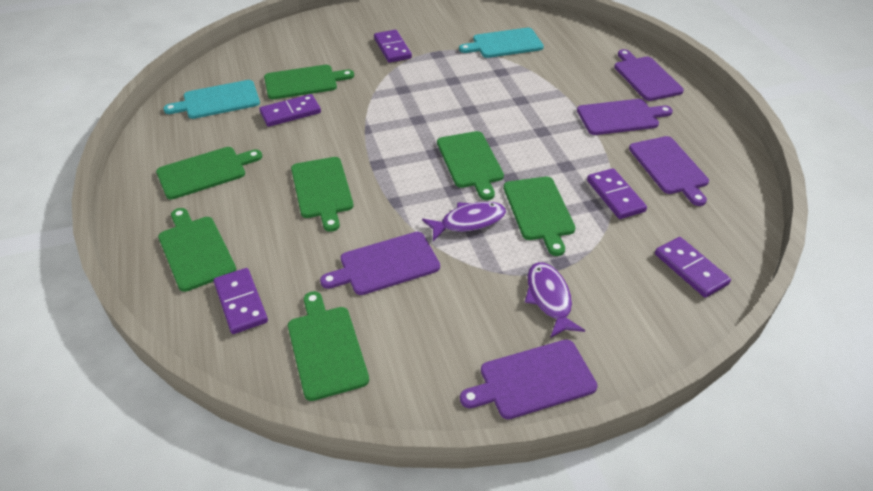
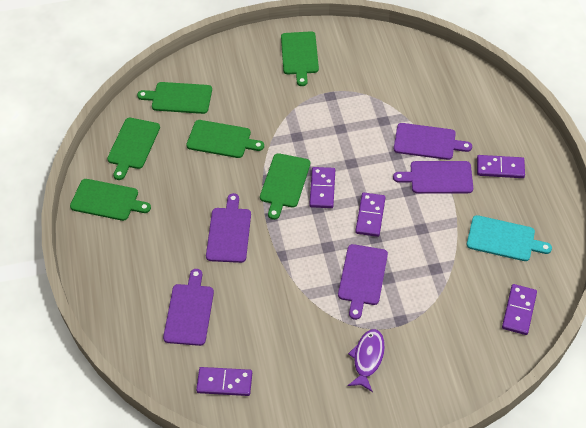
green cutting board: [156,147,263,199] [158,208,236,292] [264,65,354,99] [288,291,369,401] [291,157,353,232] [437,131,504,200] [503,177,576,256] = 7 -> [70,179,151,221] [107,118,160,180] [137,82,212,114] [186,120,264,158] [260,153,310,220] [281,31,319,86] = 6
purple fish: [422,202,506,241] [525,262,585,338] = 2 -> [348,329,385,392] = 1
turquoise cutting board: [163,80,260,119] [459,28,544,58] = 2 -> [467,215,552,261] = 1

